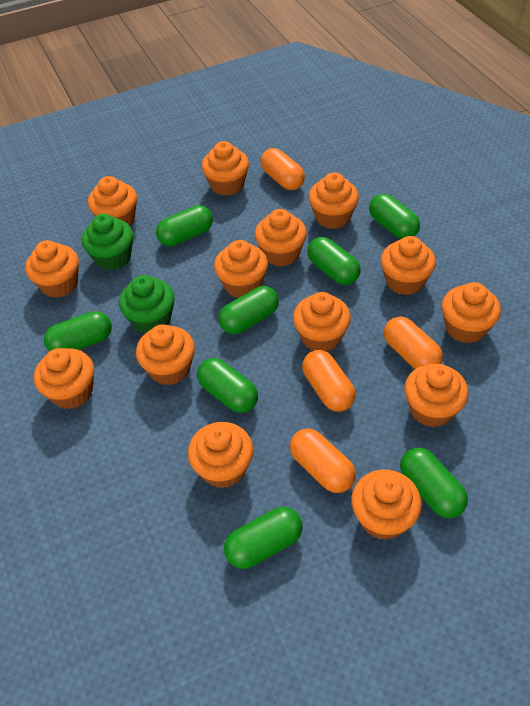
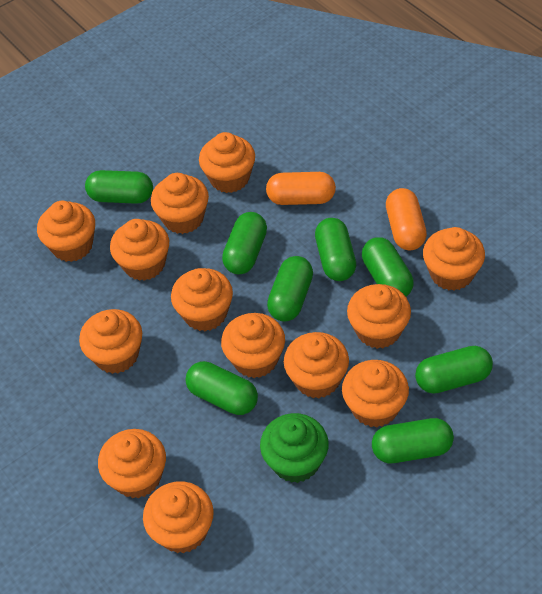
green cupcake: [82,214,133,270] [119,275,175,334] = 2 -> [260,413,329,483] = 1
orange capsule: [260,148,305,190] [290,429,356,493] [302,350,356,412] [384,316,443,369] = 4 -> [266,172,336,205] [386,188,427,250] = 2
orange cupcake: [25,240,79,298] [34,348,94,409] [88,176,137,226] [136,324,195,385] [188,422,254,489] [201,141,249,196] [214,240,268,298] [255,209,307,266] [293,292,351,352] [309,172,359,229] [351,470,422,540] [380,236,436,295] [404,364,469,427] [442,282,501,343] = 14 -> [37,201,95,262] [79,309,142,374] [98,429,166,498] [110,219,169,281] [143,481,214,553] [151,173,209,234] [171,268,233,331] [199,132,255,193] [221,313,285,378] [284,332,349,398] [342,360,409,427] [347,284,411,349] [423,227,485,291] = 13

